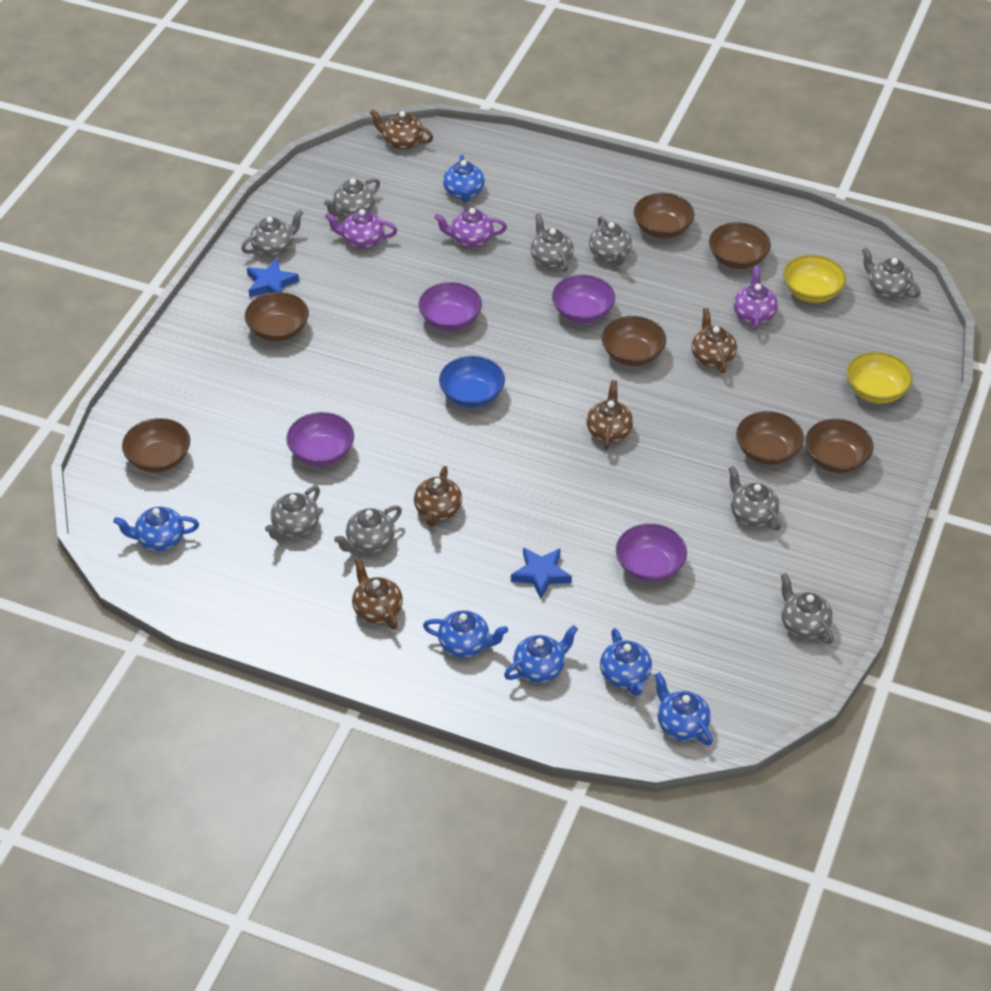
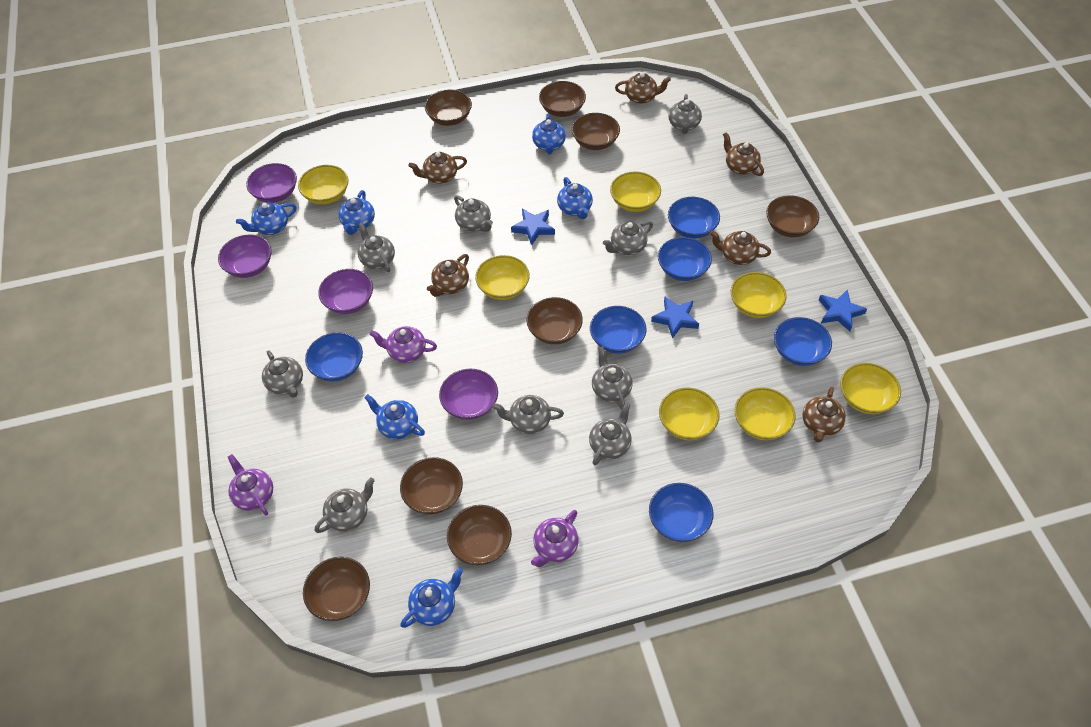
blue bowl: [439,356,505,408] = 1 -> [305,332,363,382] [590,306,646,354] [649,483,713,542] [658,237,712,281] [668,197,720,239] [774,317,832,366] = 6
blue star: [247,259,299,297] [511,547,572,599] = 2 -> [511,209,555,245] [651,297,699,339] [819,289,867,331] = 3
brown bowl: [122,418,190,473] [245,292,309,342] [602,316,666,366] [633,193,694,238] [709,222,771,269] [736,411,804,465] [805,419,874,473] = 7 -> [303,557,370,621] [400,457,463,514] [425,89,472,126] [447,505,512,565] [527,297,583,345] [539,81,586,117] [572,113,620,150] [766,195,819,237] = 8
brown teapot: [352,558,403,629] [370,109,433,150] [414,466,462,527] [586,380,633,450] [692,308,737,373] = 5 -> [408,152,467,184] [427,254,469,297] [615,72,671,104] [710,230,771,265] [723,132,764,176] [802,387,846,443] = 6
yellow bowl: [783,255,846,303] [846,352,913,404] = 2 -> [298,165,348,205] [475,255,530,300] [610,171,661,212] [659,388,720,440] [731,272,787,318] [735,387,796,440] [840,363,901,414] = 7

